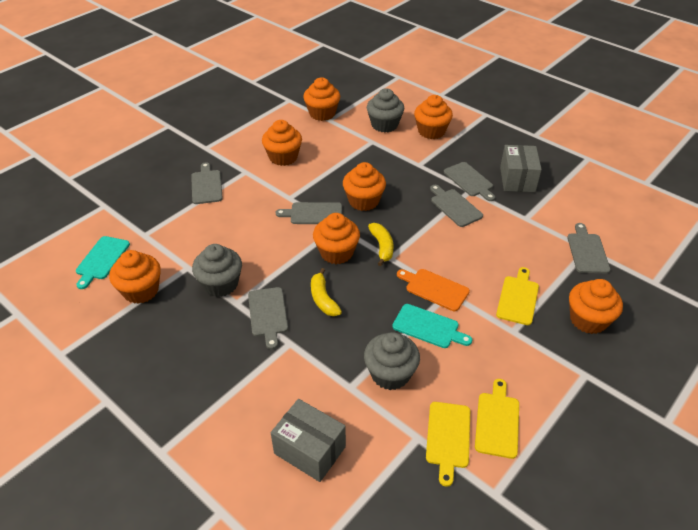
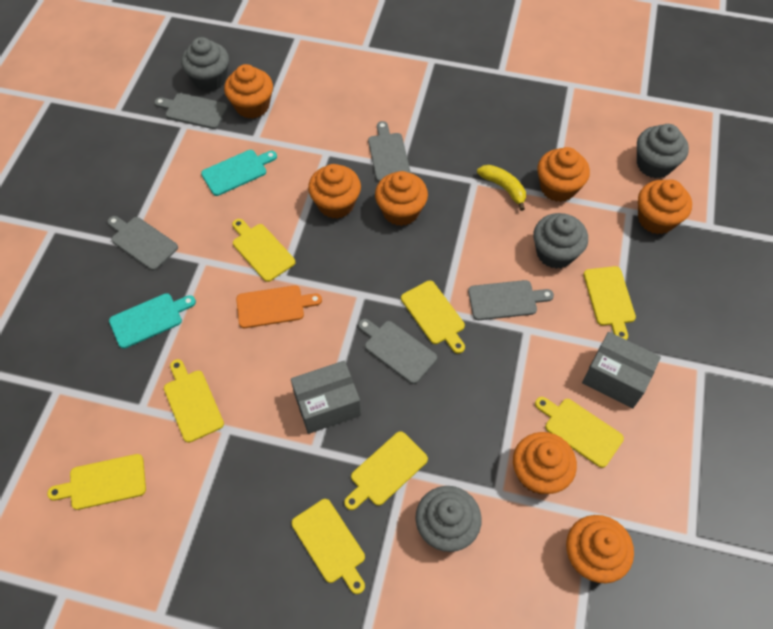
grey cupcake: [192,244,242,297] [364,332,420,390] [367,88,404,133] = 3 -> [181,37,229,91] [416,486,482,552] [533,213,588,269] [637,124,689,178] = 4
grey cutting board: [191,162,223,204] [248,287,288,349] [276,202,342,224] [430,185,483,227] [444,162,495,201] [567,223,610,273] = 6 -> [107,216,178,270] [155,93,228,129] [358,319,437,384] [368,121,411,182] [468,280,554,320] = 5
yellow banana: [311,268,342,316] [368,223,394,266] = 2 -> [477,165,526,211] = 1
yellow cutting board: [426,402,470,487] [475,379,519,459] [496,267,539,325] = 3 -> [47,454,146,510] [164,359,224,443] [232,219,295,282] [291,499,365,594] [344,431,428,510] [401,280,465,354] [535,397,624,468] [583,266,636,340] = 8

